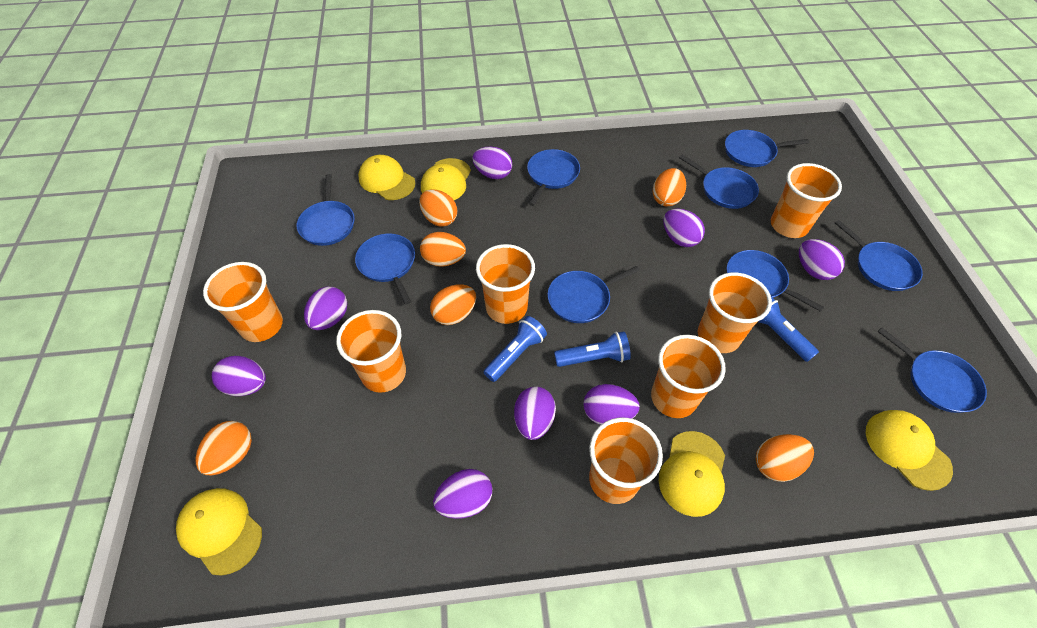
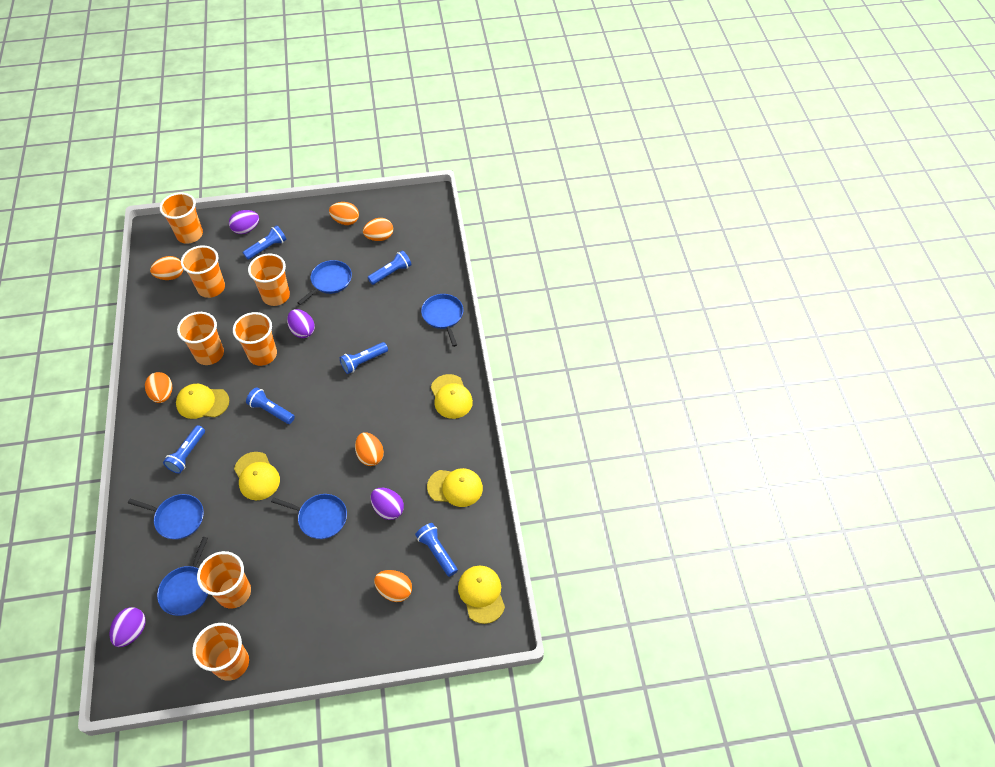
blue flashlight: [483,316,547,382] [554,331,631,367] [758,296,819,362] = 3 -> [163,425,205,474] [243,225,287,260] [246,387,295,424] [340,342,388,374] [367,250,412,285] [415,523,458,577] = 6
blue pan: [297,174,355,246] [355,234,415,305] [527,149,580,206] [548,266,640,323] [679,155,759,209] [725,130,809,167] [727,250,824,312] [835,220,923,291] [878,328,987,413] = 9 -> [128,494,204,539] [157,537,208,616] [271,494,347,539] [297,260,352,305] [421,294,463,347] = 5
purple egg: [212,356,266,396] [304,287,347,330] [433,469,492,519] [472,147,512,179] [514,387,556,440] [583,384,640,425] [663,209,705,247] [799,239,845,280] = 8 -> [110,607,146,647] [229,210,259,234] [287,309,315,338] [371,488,404,520] = 4

